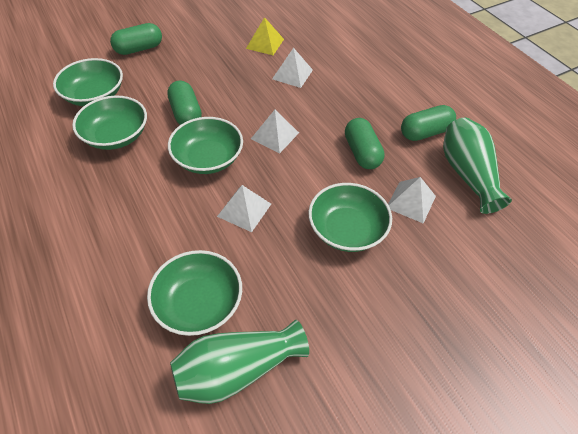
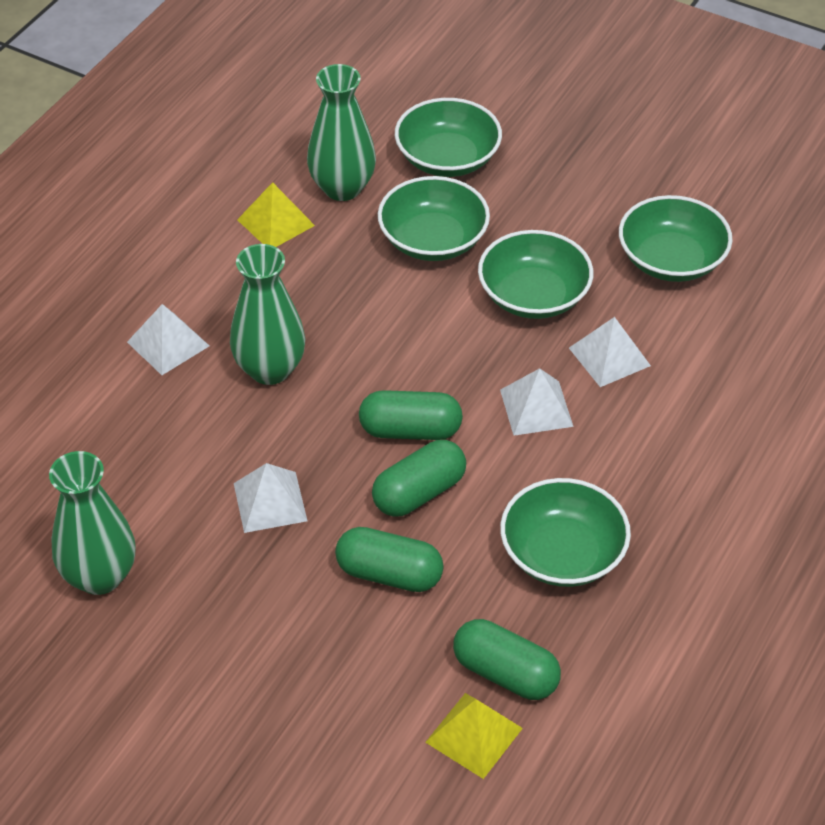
green vase: [170,320,309,404] [443,118,512,214] = 2 -> [49,451,136,595] [230,244,305,385] [307,64,376,201] = 3
yellow pyramid: [246,17,284,55] = 1 -> [237,182,315,247] [425,693,523,779] = 2

